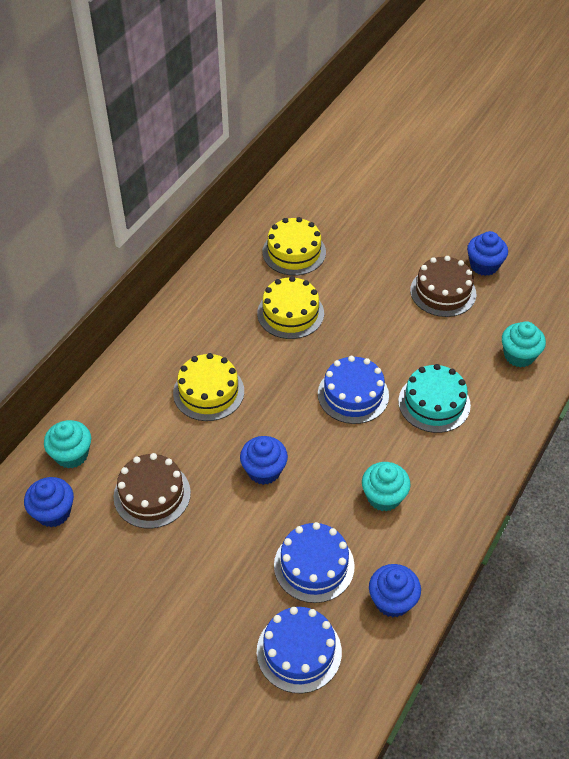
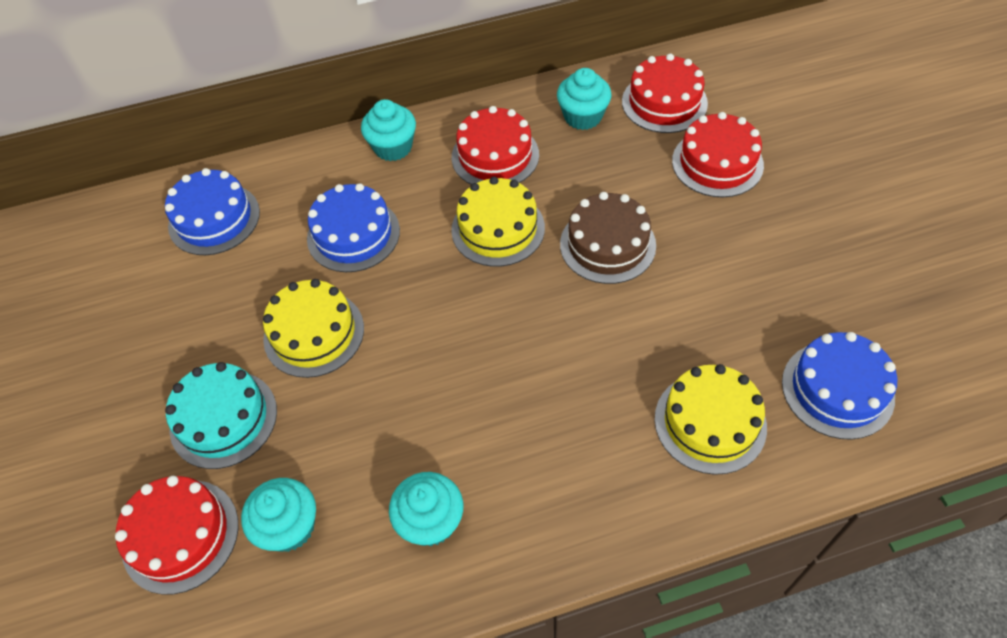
blue cupcake: [24,477,74,527] [240,436,288,485] [369,564,421,617] [467,231,508,276] = 4 -> none = 0
brown cake: [114,453,191,529] [410,256,476,317] = 2 -> [560,192,656,284] = 1
red cake: none = 0 -> [115,476,238,595] [452,106,539,184] [622,54,708,133] [672,112,764,197] = 4
turquoise cupcake: [44,420,91,468] [362,462,411,512] [502,321,546,368] = 3 -> [241,478,316,552] [361,99,416,161] [389,472,463,546] [557,68,612,130] = 4

